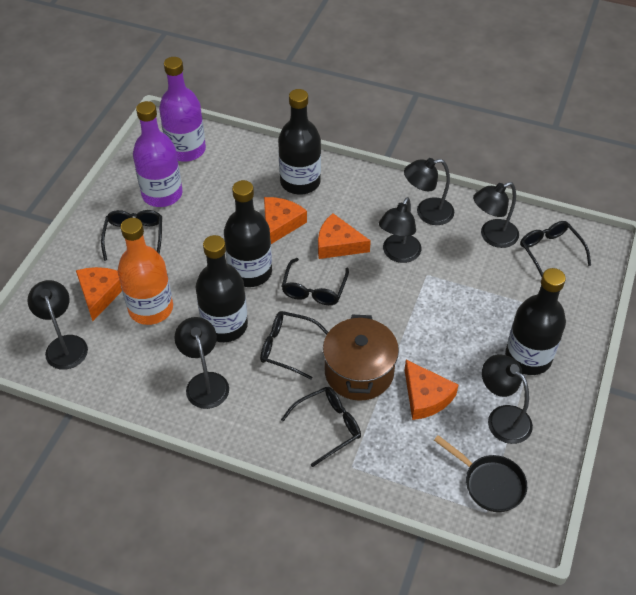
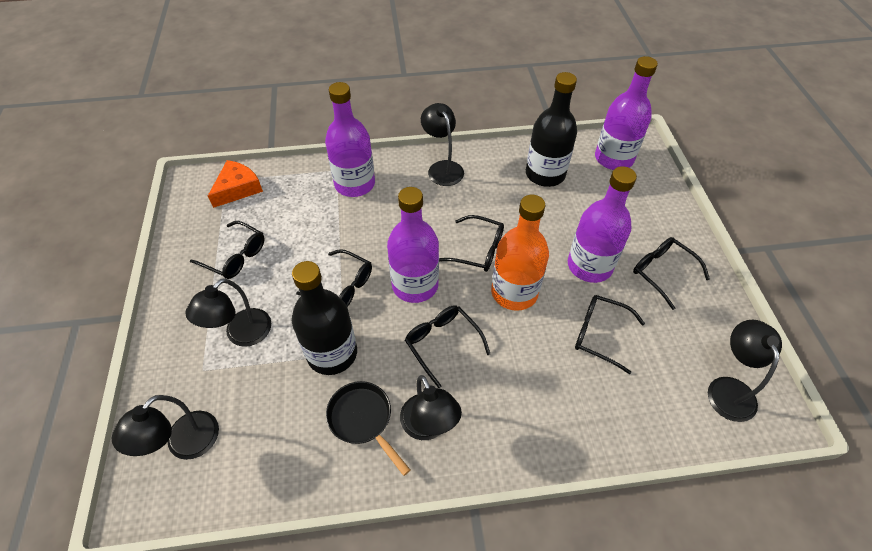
black bottle: [196,235,248,342] [224,180,272,287] [278,89,321,195] [505,268,566,375] = 4 -> [292,261,357,375] [526,72,577,187] = 2
black glasses: [101,210,162,261] [260,311,328,380] [281,258,349,305] [281,387,361,467] [520,221,591,277] = 5 -> [190,221,265,279] [296,249,372,307] [405,305,490,388] [439,215,504,272] [575,295,645,374] [633,237,710,310] = 6
black lamp: [27,280,88,370] [174,317,229,409] [379,197,421,263] [404,158,454,225] [473,182,519,248] [482,354,533,444] = 6 -> [111,395,219,460] [185,278,271,347] [400,375,462,440] [421,103,464,186] [708,320,782,422] = 5
brown pot: [323,315,399,401] = 1 -> none = 0
orange cheese: [76,267,122,321] [264,197,307,244] [318,213,371,259] [405,360,458,420] = 4 -> [208,160,263,208] = 1
purple bottle: [133,101,183,207] [159,57,206,162] = 2 -> [325,82,375,197] [387,187,439,303] [568,166,637,283] [595,56,658,170] = 4

